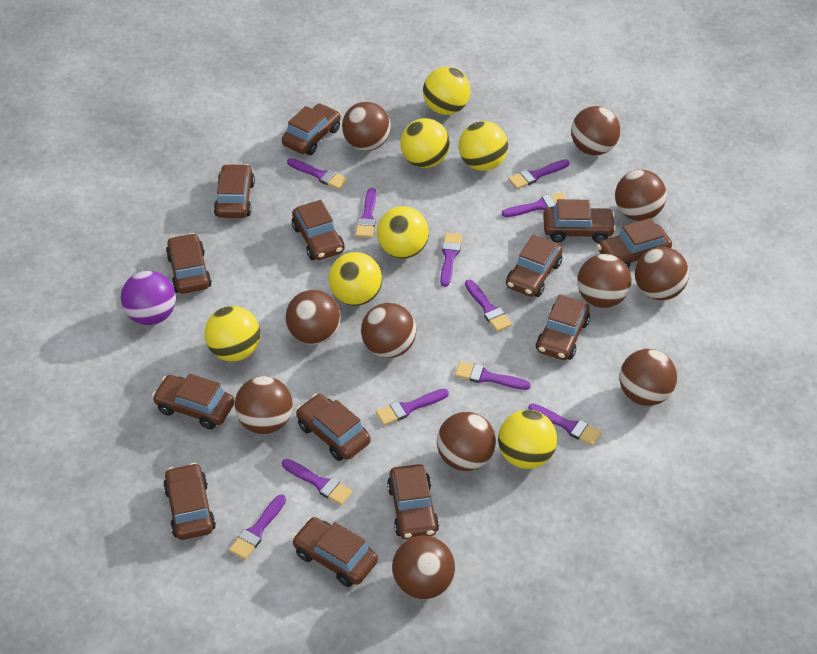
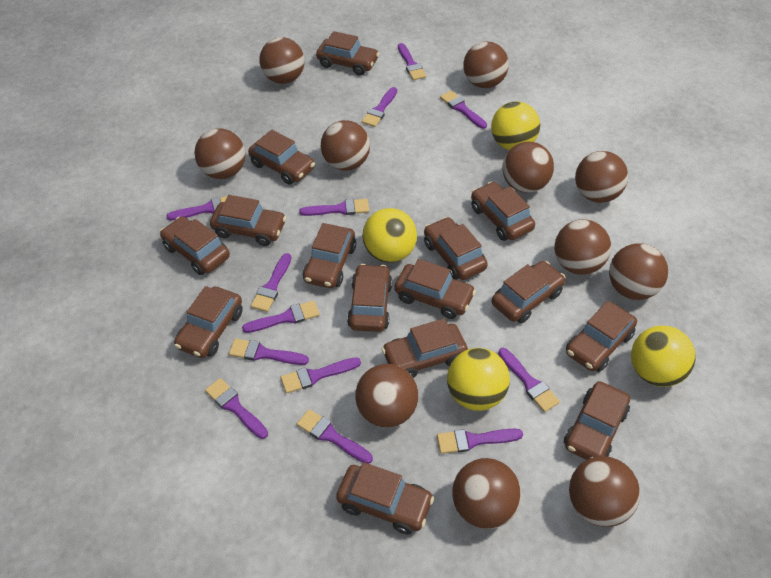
brown car: [152,374,235,429] [163,463,216,540] [166,233,212,294] [214,164,255,218] [282,103,341,155] [292,200,344,260] [292,517,378,587] [296,394,371,461] [387,464,439,539] [506,235,562,297] [536,295,590,360] [543,199,616,243] [597,218,672,268] = 13 -> [160,216,230,275] [174,286,243,358] [210,195,286,246] [248,130,315,185] [303,223,356,288] [316,31,379,76] [336,462,434,535] [347,264,392,332] [382,319,468,378] [394,259,476,319] [424,217,488,280] [471,182,535,241] [492,261,565,324] [564,381,630,460] [566,301,637,372] = 15
purple ball: [121,271,176,325] = 1 -> none = 0
purple brush: [229,494,286,560] [282,459,353,505] [287,158,348,190] [355,188,376,238] [376,389,449,426] [440,233,462,287] [455,362,531,390] [465,280,512,332] [502,192,566,217] [508,159,569,189] [528,404,602,446] = 11 -> [166,195,234,220] [205,378,268,439] [229,338,309,365] [242,300,320,333] [251,253,291,312] [281,357,361,393] [297,409,373,464] [299,199,369,216] [362,87,397,127] [398,43,426,80] [437,429,523,454] [440,91,487,129] [498,348,560,412] = 13
yellow ball: [204,306,260,361] [328,252,382,306] [377,206,429,259] [400,118,450,168] [423,67,471,115] [459,121,508,171] [498,410,557,469] = 7 -> [362,208,417,263] [447,348,510,411] [491,101,540,150] [631,326,696,387] = 4

